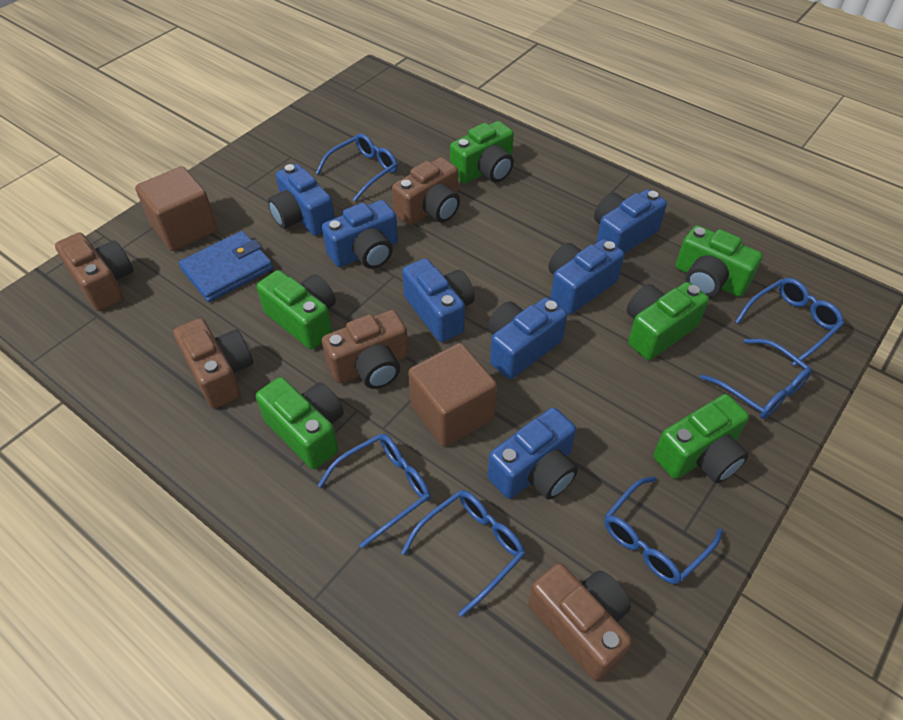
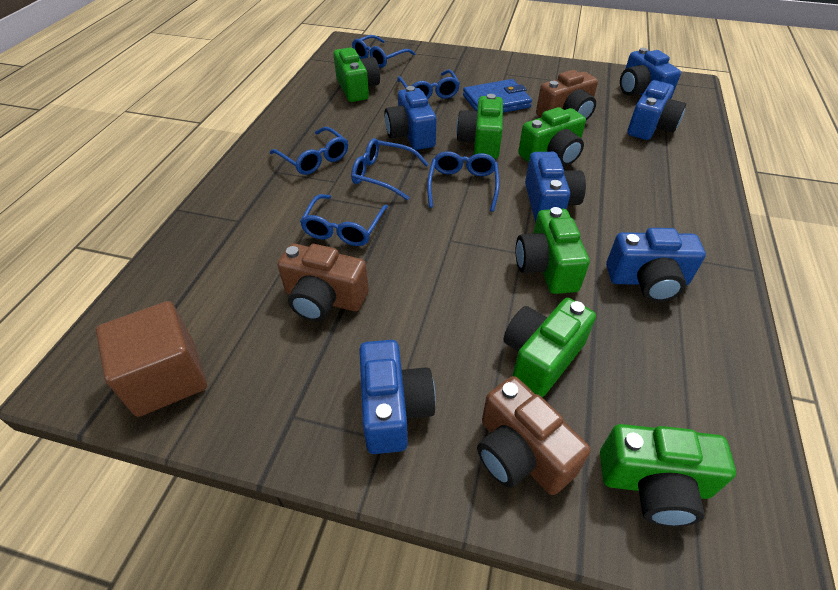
blue camera: [268,164,335,236] [322,200,398,269] [402,258,475,342] [488,297,567,379] [488,407,578,500] [548,239,624,314] [594,189,667,254] = 7 -> [359,340,436,454] [384,86,436,150] [525,152,586,222] [606,228,706,302] [620,48,681,99] [627,80,686,140] = 6
brown camera: [55,233,133,311] [173,318,253,409] [322,310,409,389] [392,157,460,225] [528,563,632,681] = 5 -> [278,244,369,321] [477,376,591,495] [536,70,598,120] = 3
brown cube: [135,166,218,251] [408,343,497,447] = 2 -> [96,301,207,417] = 1

